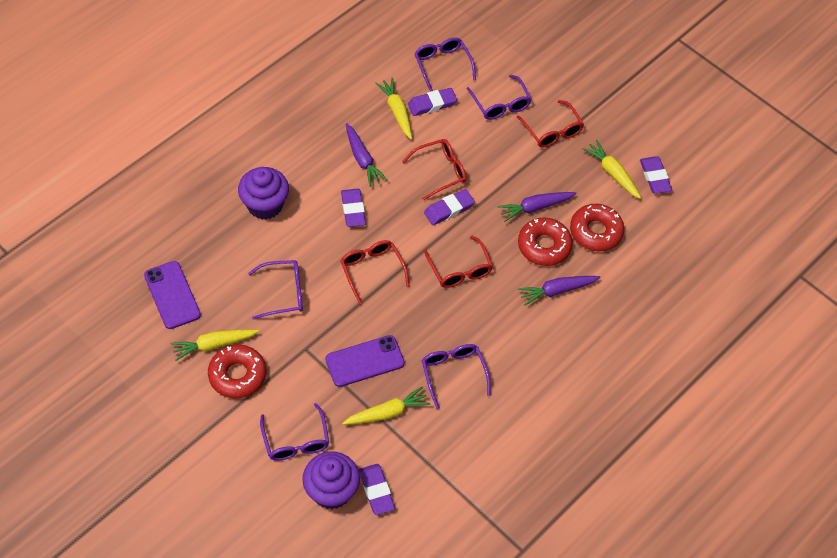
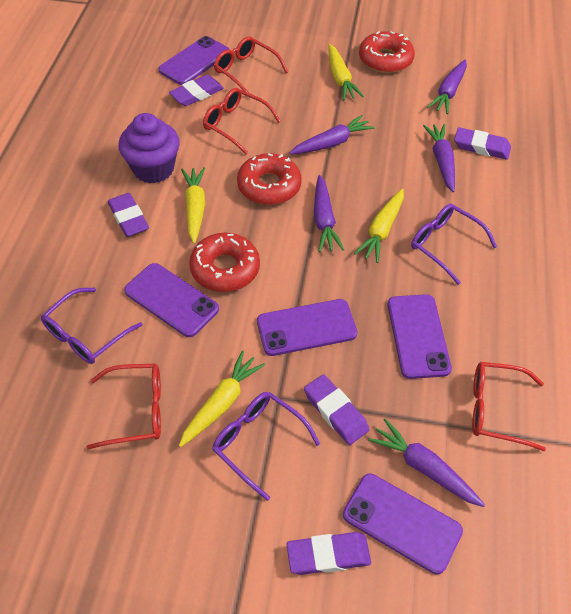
purple carrot: [346,123,388,187] [497,192,576,222] [518,276,601,306] = 3 -> [289,115,375,154] [314,175,344,252] [368,419,485,507] [423,124,455,192] [427,59,467,114] = 5
purple cupcake: [238,167,289,220] [302,451,360,509] = 2 -> [118,113,180,183] = 1
purple glasses: [248,260,303,320] [260,403,329,461] [414,37,476,92] [422,344,491,409] [467,75,532,120] = 5 -> [41,288,143,364] [212,392,320,501] [411,204,497,285] = 3
purple phone: [144,261,201,329] [325,335,405,387] = 2 -> [124,263,219,337] [158,36,230,85] [257,299,358,356] [343,474,463,574] [388,294,452,379] = 5

